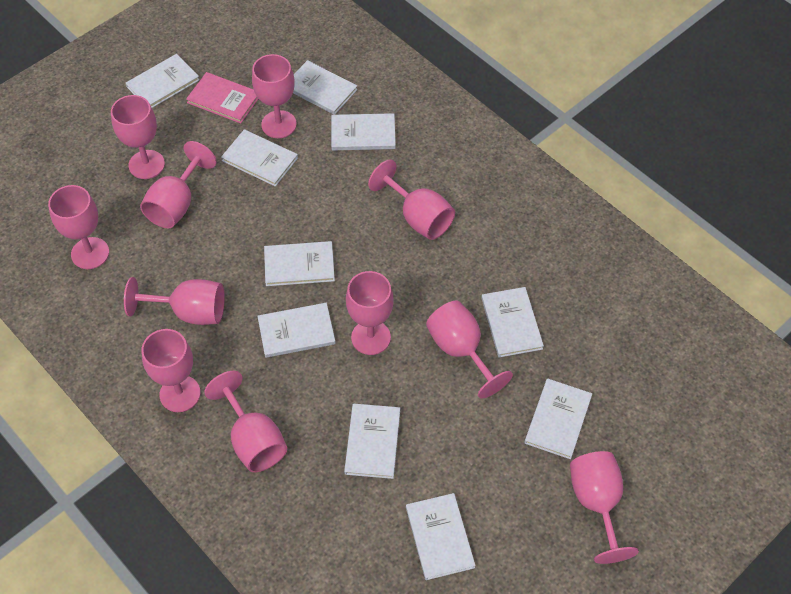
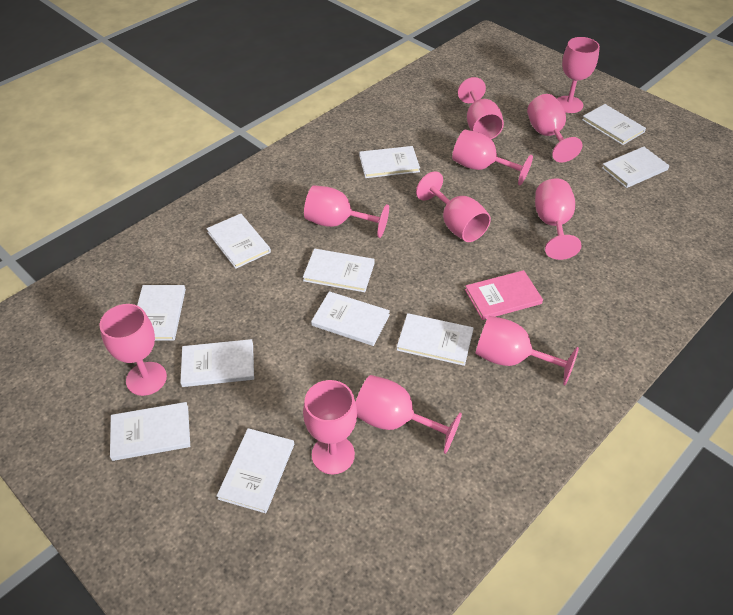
white book: [126,54,200,108] [221,129,298,187] [257,303,336,358] [264,241,335,286] [293,60,357,115] [331,113,396,150] [344,404,400,479] [406,493,476,580] [481,287,544,357] [524,378,592,459] = 10 -> [110,402,190,461] [137,285,186,341] [180,339,254,387] [206,214,271,269] [217,428,294,513] [303,248,375,292] [311,291,390,346] [359,146,420,178] [397,313,474,366] [582,104,646,145] [602,147,669,188] = 11

